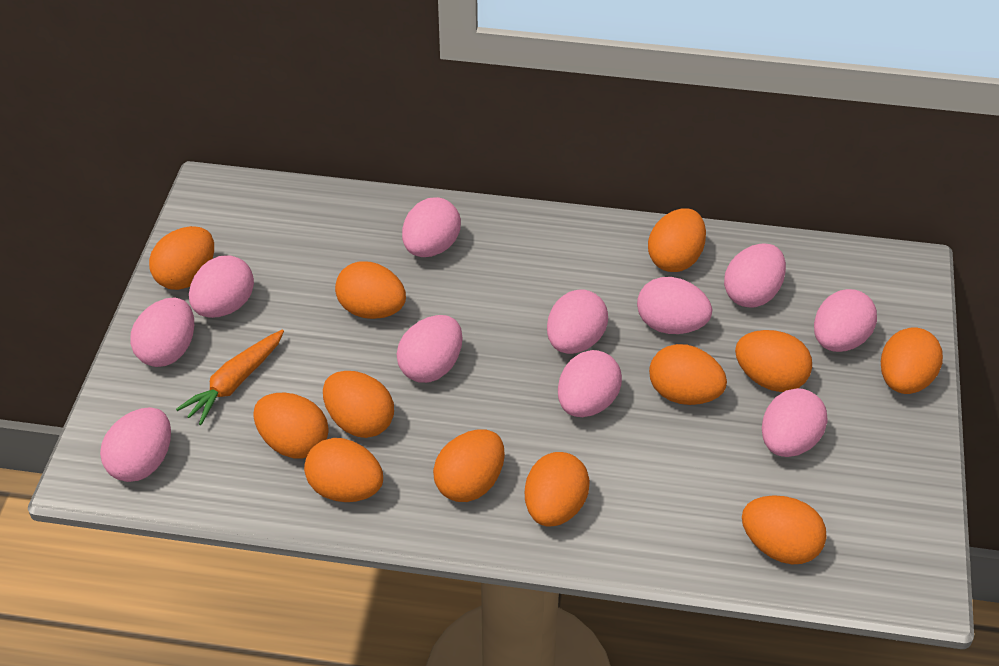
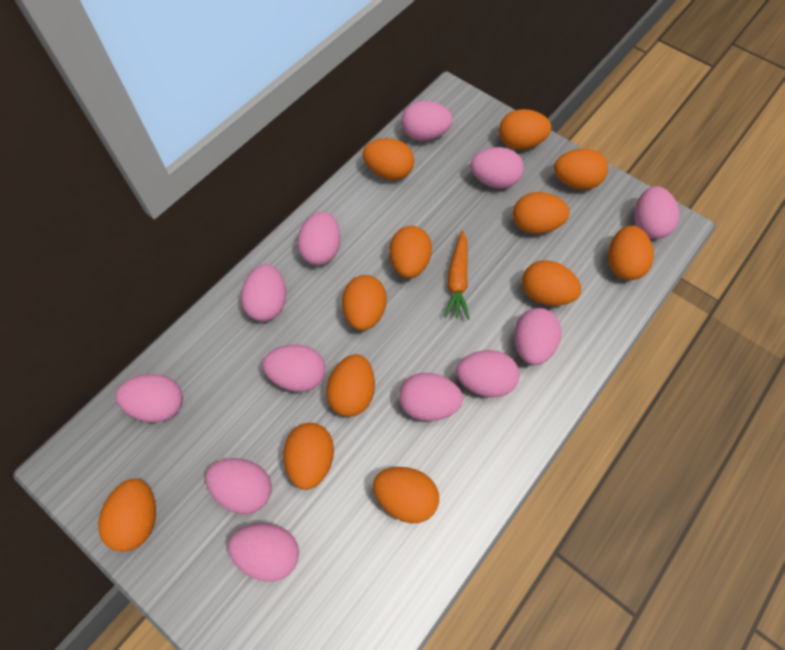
pink egg: [100,407,171,482] [130,298,194,367] [189,255,254,318] [396,315,463,383] [402,197,461,257] [547,289,608,354] [558,350,622,417] [637,277,712,334] [724,243,786,308] [762,388,828,457] [814,289,877,352] = 11 -> [115,374,183,422] [205,458,272,514] [228,523,299,582] [241,264,286,321] [262,345,325,392] [297,212,340,265] [399,373,463,421] [402,101,453,141] [456,350,519,398] [471,147,524,189] [514,308,561,365] [634,186,680,239] = 12

